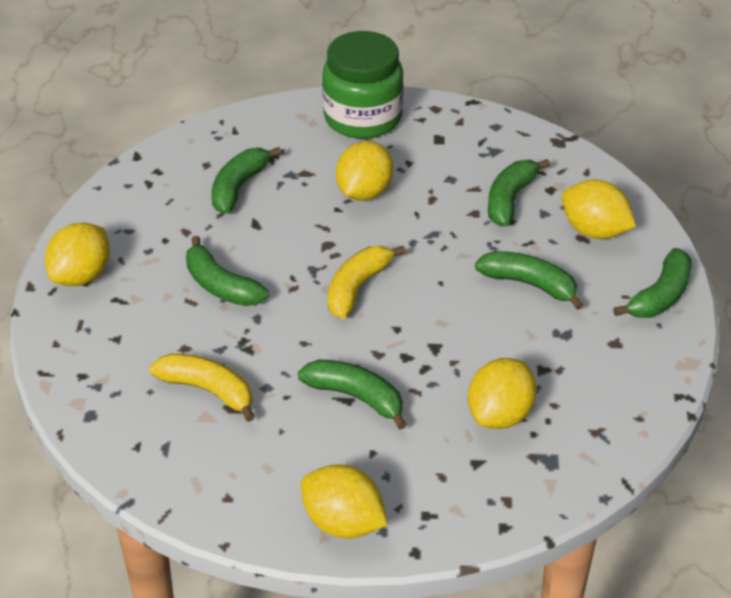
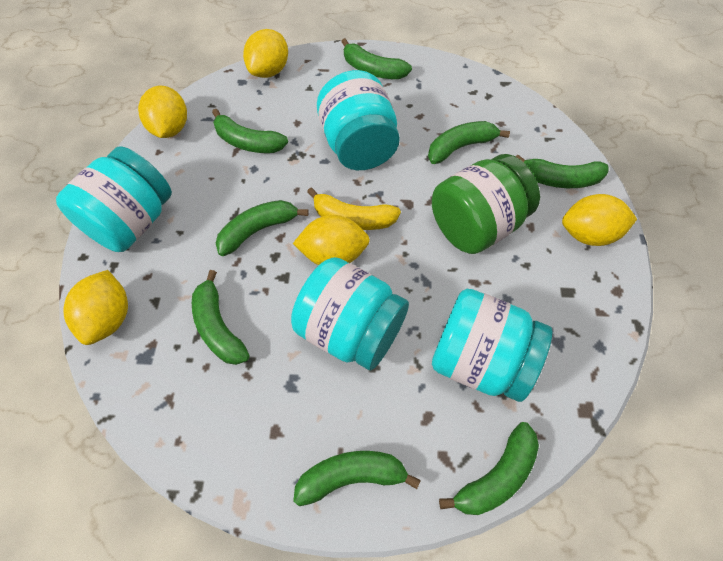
green banana: [186,236,269,306] [211,147,282,214] [298,360,407,429] [475,251,583,310] [488,159,550,226] [613,248,692,318] = 6 -> [192,270,250,365] [212,109,288,153] [216,200,309,256] [293,451,421,506] [341,38,412,79] [428,121,510,164] [439,422,539,515] [515,154,609,188] = 8
turquoise jar: none = 0 -> [56,146,172,252] [291,257,409,370] [317,70,400,170] [432,289,552,402] = 4
yellow banana: [150,354,255,422] [328,246,406,319] = 2 -> [307,188,401,230] = 1

